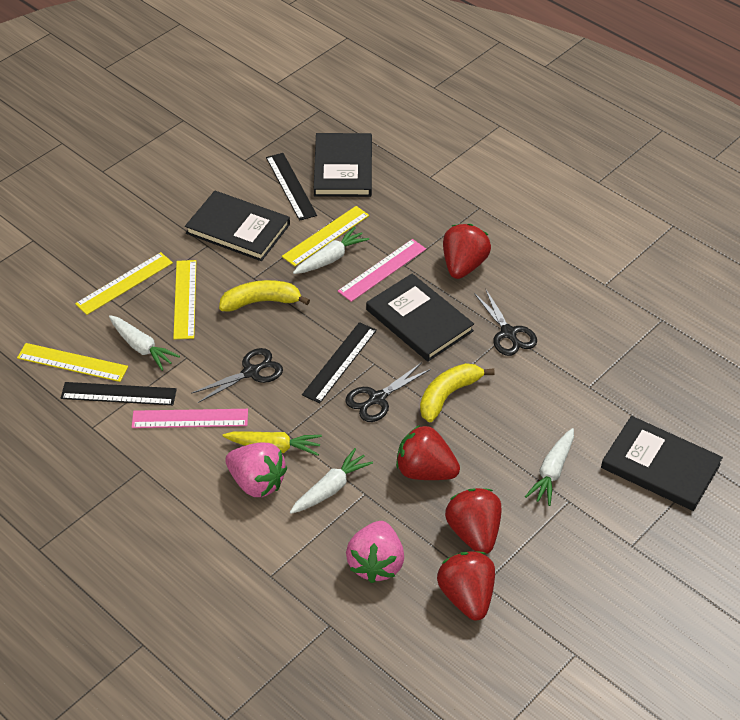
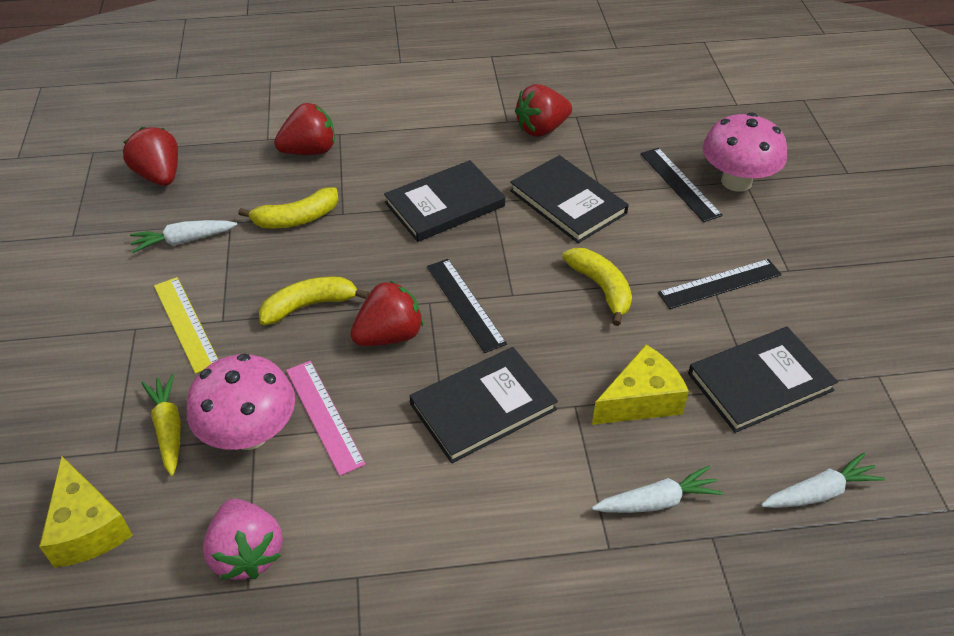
black scissors: [191,348,283,403] [345,362,431,422] [474,288,537,356] = 3 -> none = 0
pink mushroom: none = 0 -> [187,354,295,450] [703,113,787,192] = 2
pink ruler: [132,409,248,428] [338,239,426,302] = 2 -> [286,361,366,476] = 1
pink strawberry: [225,442,287,497] [346,521,404,583] = 2 -> [203,499,283,580] = 1
white carrot: [109,315,180,371] [290,448,373,514] [293,227,369,274] [525,428,574,506] = 4 -> [130,220,237,253] [592,466,724,513] [761,453,885,508] = 3
yellow banana: [219,280,310,311] [420,363,495,422] = 2 -> [238,187,338,229] [259,276,369,325] [562,248,632,326] = 3
yellow cheese: none = 0 -> [39,456,133,567] [592,345,689,425] = 2
yellow ruler: [17,343,128,382] [75,252,173,315] [173,260,196,340] [282,206,369,266] = 4 -> [154,277,219,374] = 1

